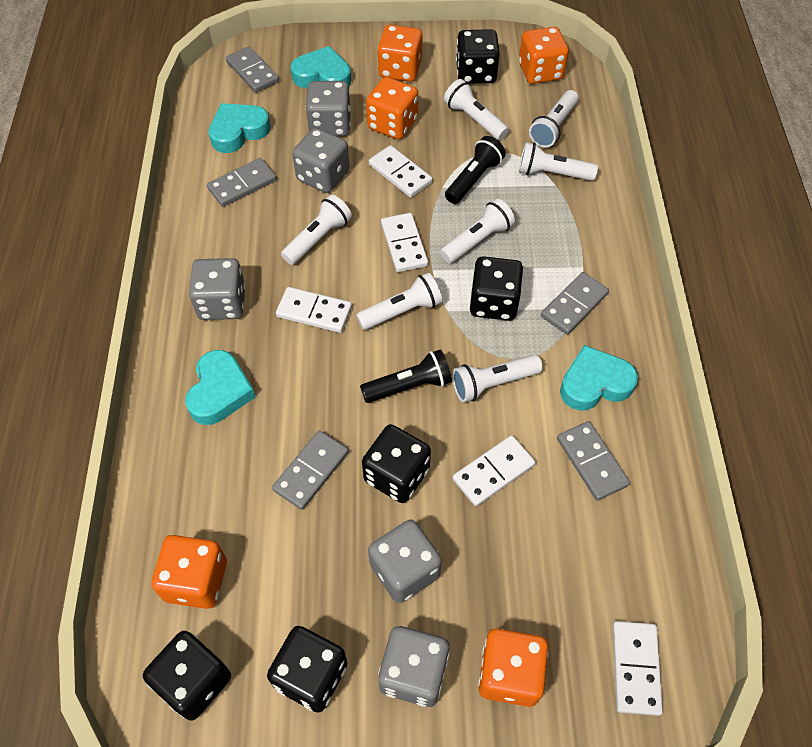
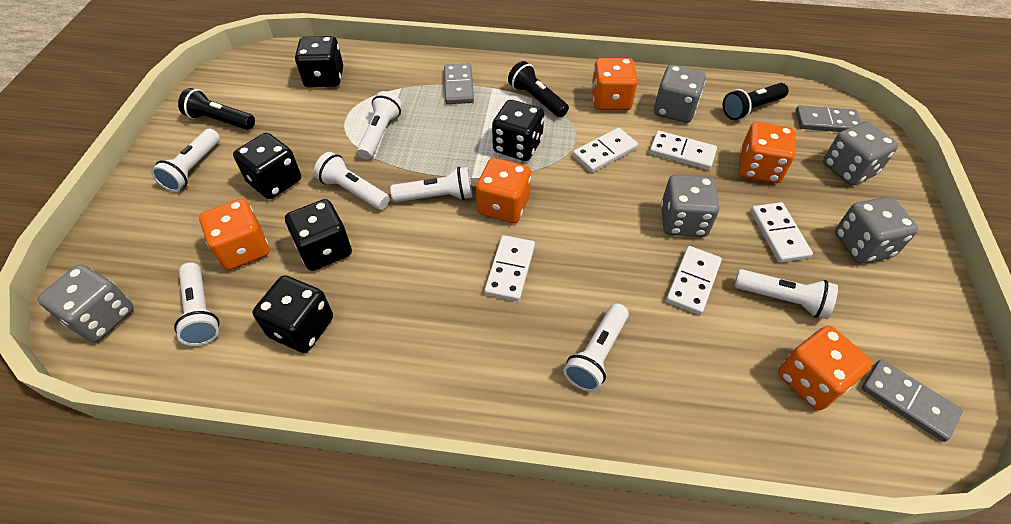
black flashlight: [360,349,452,403] [445,136,506,204] = 2 -> [178,88,255,130] [508,61,569,118] [723,83,789,120] = 3
grey domino: [207,158,277,207] [226,46,279,93] [272,430,349,510] [541,272,609,335] [557,421,630,501] = 5 -> [444,63,474,104] [796,105,861,132] [862,360,963,442] = 3
turquoise heart: [185,350,255,425] [208,103,270,153] [291,46,351,88] [560,345,638,411] = 4 -> none = 0

